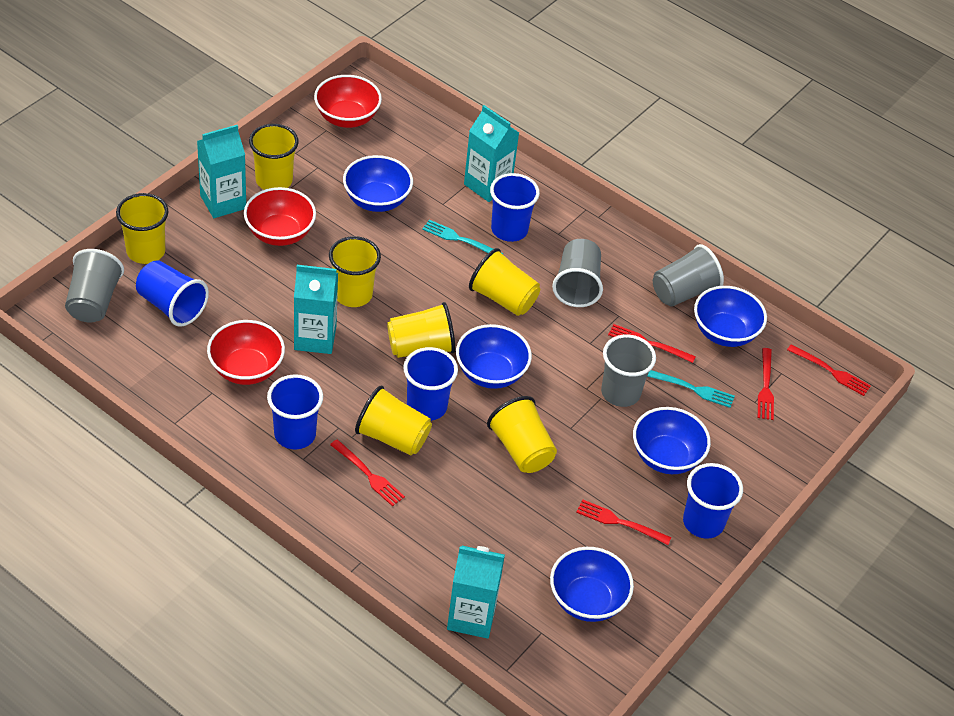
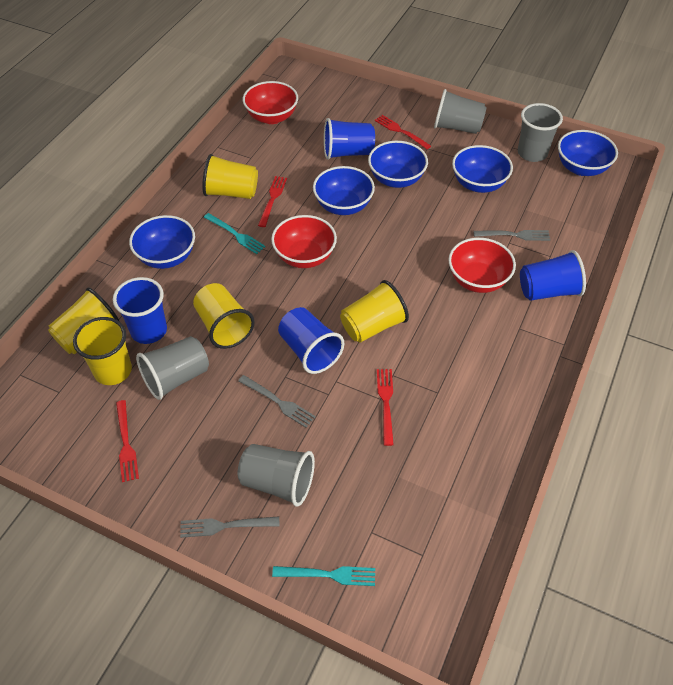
blue cup: [136,260,209,327] [267,374,323,449] [403,347,458,421] [490,173,540,242] [683,463,743,539] = 5 -> [113,277,167,344] [278,307,344,374] [324,118,375,160] [520,250,586,301] = 4
grey fork: none = 0 -> [180,517,280,538] [238,375,316,428] [474,230,550,241] = 3
red fork: [330,439,405,506] [576,499,671,545] [608,324,696,363] [758,348,774,420] [787,344,871,396] = 5 -> [116,400,139,482] [258,176,287,227] [375,115,431,149] [377,369,394,446] = 4
turquoise carton: [197,125,246,218] [294,265,338,354] [447,546,505,639] [464,105,519,202] = 4 -> none = 0
yellow cup: [116,193,168,264] [249,124,299,190] [329,236,381,307] [355,386,432,456] [387,302,455,358] [469,248,540,316] [487,396,557,473] = 7 -> [48,288,120,354] [73,317,132,385] [193,283,255,349] [202,154,258,199] [340,280,409,343] = 5

